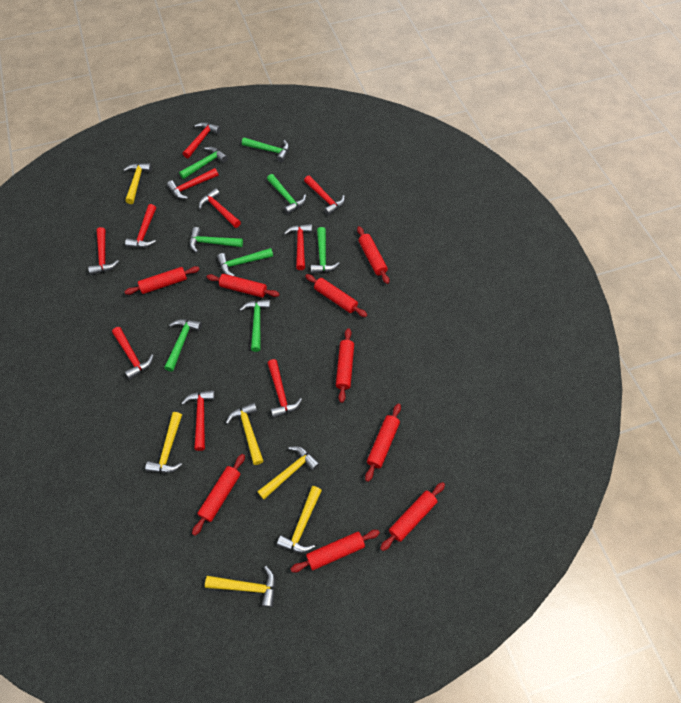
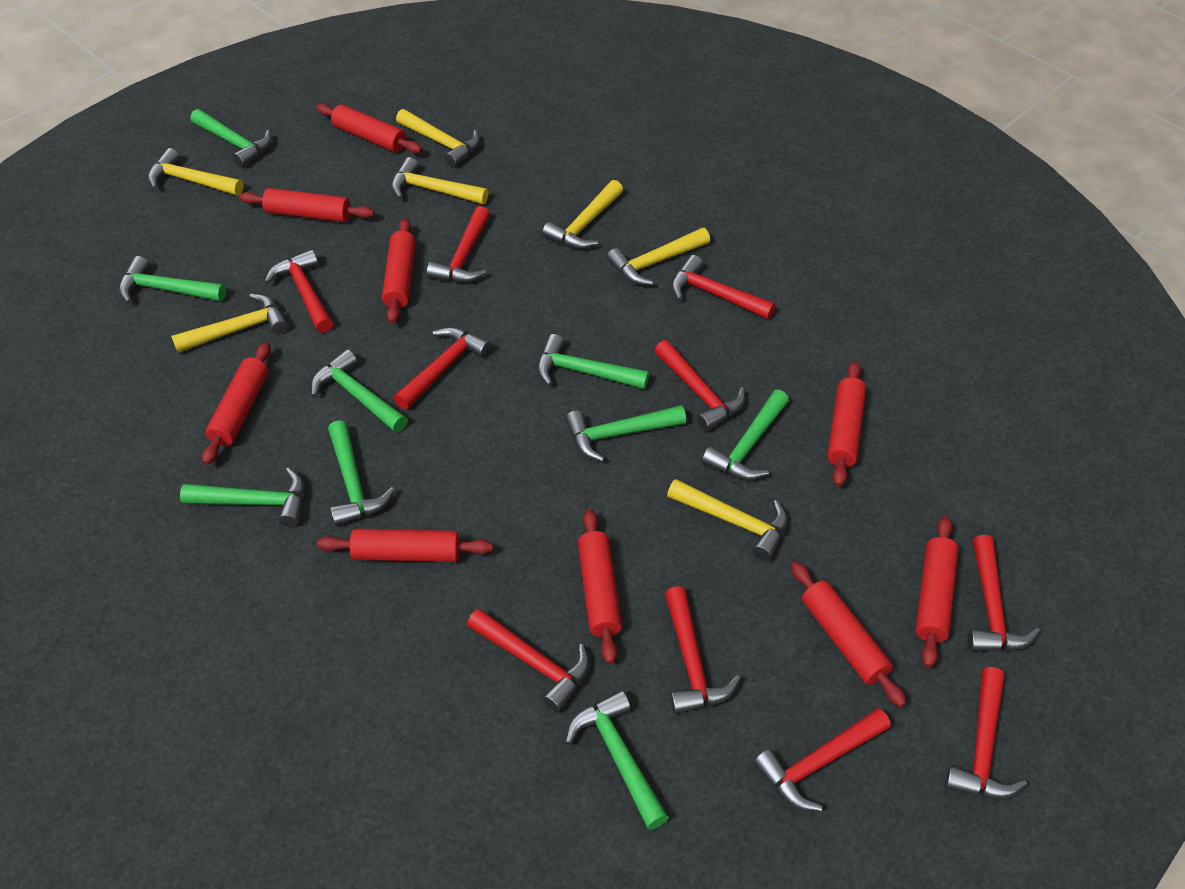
green hammer: [164,319,202,372] [179,147,228,179] [190,227,243,253] [217,248,273,276] [240,299,270,352] [242,137,289,162] [267,174,306,215] [311,227,340,274] = 8 -> [119,256,226,304] [180,468,305,527] [190,109,272,167] [311,349,408,433] [328,420,395,526] [537,334,649,389] [565,405,686,462] [565,690,669,830] [702,390,789,480] = 9
yellow hammer: [123,163,152,204] [145,412,182,473] [205,566,276,607] [226,403,263,465] [257,446,320,499] [277,486,322,553] = 6 -> [148,148,244,195] [171,294,288,353] [391,157,489,204] [396,109,480,167] [542,180,623,249] [607,228,710,285] [667,479,788,561] = 7

